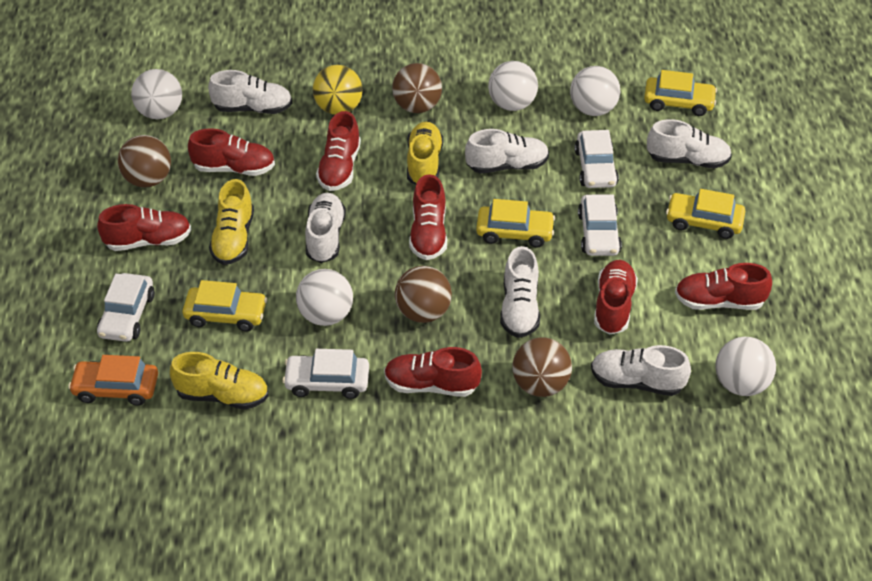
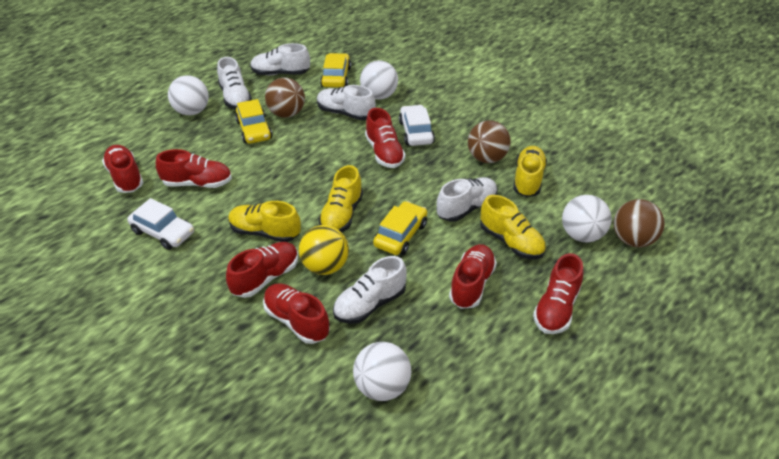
brown ball: [118,135,171,188] [392,63,442,113] [395,266,452,323] [513,337,572,397] = 4 -> [265,77,305,118] [468,120,511,163] [614,199,665,248] = 3
orange car: [68,355,158,406] = 1 -> none = 0
white ball: [131,69,182,119] [296,269,353,326] [488,61,538,111] [570,66,620,116] [715,337,776,396] = 5 -> [168,75,209,115] [353,342,411,401] [360,60,398,100] [562,195,612,243] = 4
white car: [97,273,155,342] [282,349,369,399] [574,130,619,188] [578,195,622,256] = 4 -> [127,198,194,250] [399,105,435,146] = 2
white shoe: [208,70,292,114] [305,193,346,263] [465,129,549,173] [500,246,540,338] [591,345,691,396] [647,119,732,168] = 6 -> [217,57,252,109] [250,43,310,75] [317,85,376,120] [333,256,407,324] [436,177,498,222] = 5
yellow car: [183,280,267,332] [476,199,555,247] [644,70,717,116] [666,189,745,239] = 4 -> [235,99,272,144] [320,53,351,88] [373,201,427,255] = 3
yellow shoe: [170,352,269,410] [209,179,254,265] [407,122,443,184] = 3 -> [228,201,301,242] [318,165,363,232] [480,195,546,259] [513,146,547,197] = 4

